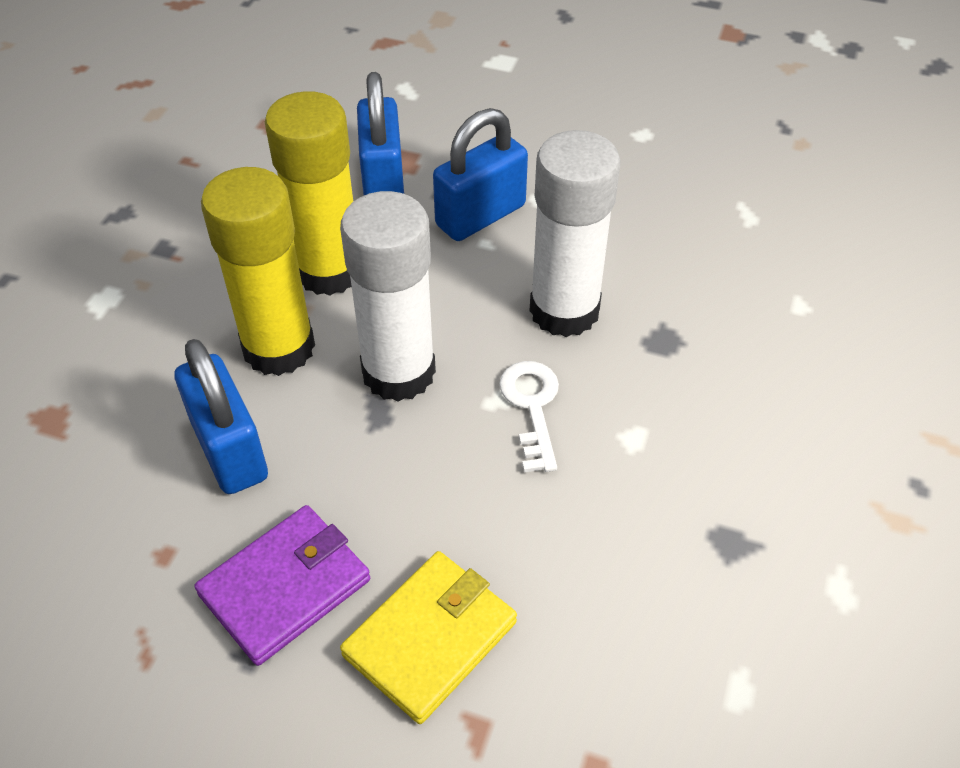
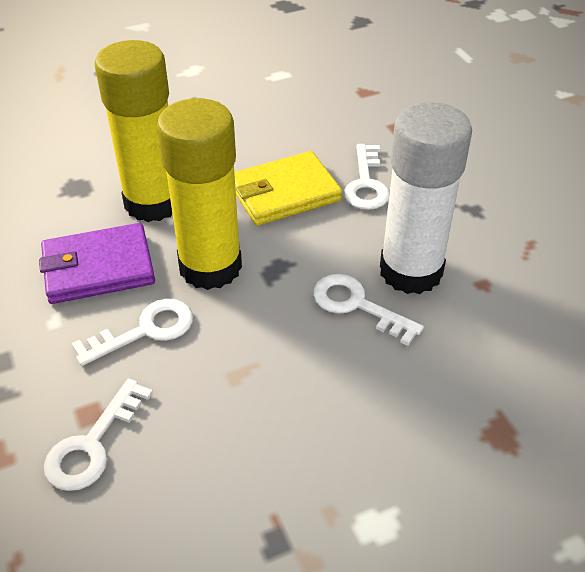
blue padlock: [174,339,268,494] [357,72,404,195] [433,108,528,241] = 3 -> none = 0
white glue stick: [340,191,436,402] [530,130,620,337] = 2 -> [380,102,472,294] = 1
white key: [499,361,559,472] = 1 -> [44,378,153,491] [71,299,193,366] [313,274,424,346] [344,144,390,210] = 4

